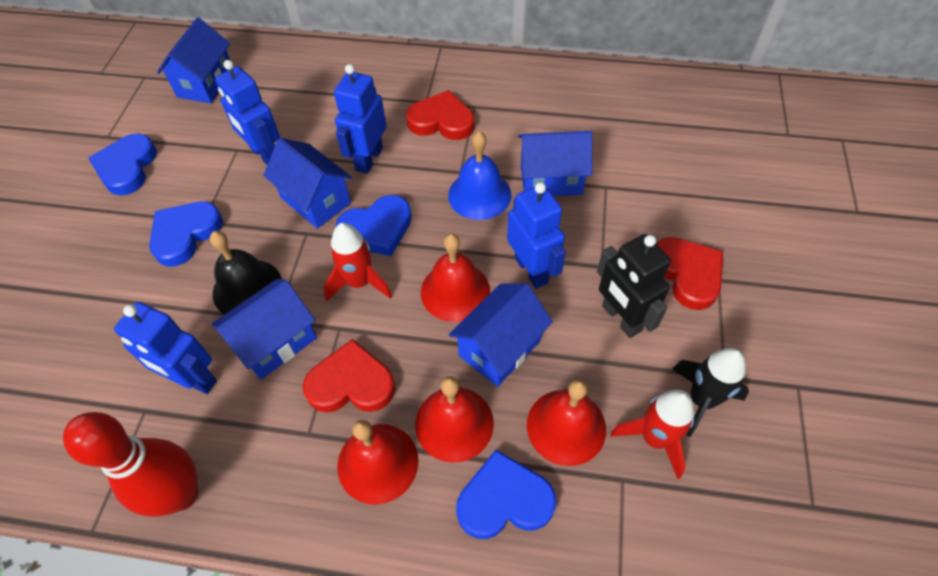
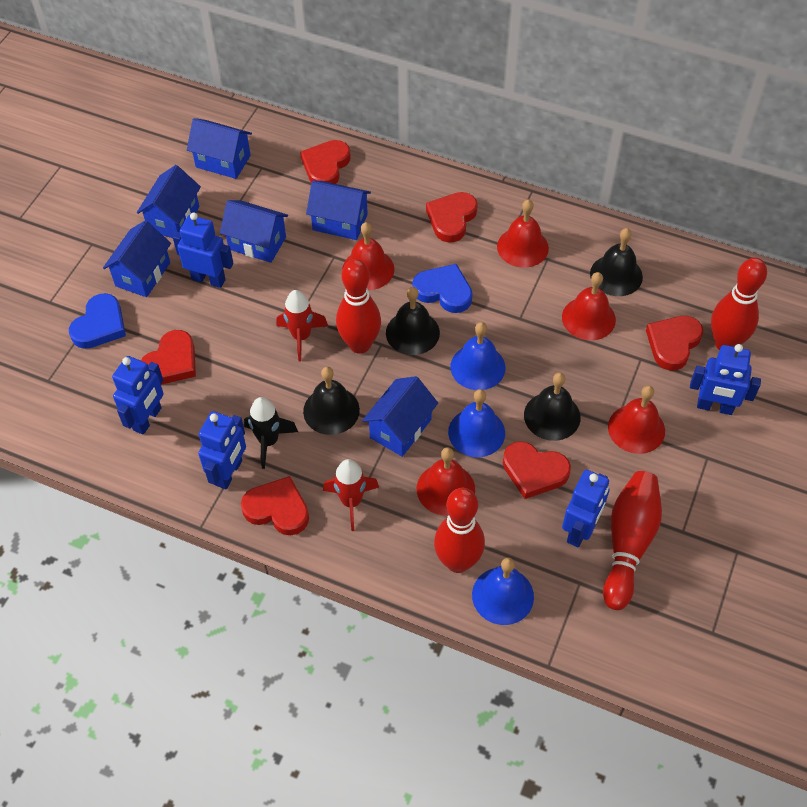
black bell: [210,231,282,314] = 1 -> [303,367,360,435] [386,287,440,355] [524,372,581,441] [590,228,643,296] = 4
black robot: [597,234,671,338] = 1 -> none = 0
blue bell: [448,131,511,220] = 1 -> [448,389,505,457] [450,322,505,390] [472,558,534,625] = 3
blue heart: [89,133,157,195] [149,201,223,267] [335,195,412,256] [456,450,556,539] = 4 -> [69,293,126,349] [412,264,472,313] = 2
blue house: [157,17,230,104] [212,279,317,379] [263,138,352,229] [449,283,553,387] [518,131,592,196] = 5 -> [103,220,171,297] [137,165,201,238] [187,118,252,179] [220,200,288,263] [306,181,371,240] [362,376,438,457] = 6
blue robot: [114,302,217,394] [215,60,280,165] [334,64,387,174] [507,182,566,289] = 4 -> [112,356,164,435] [173,212,233,288] [198,411,246,489] [562,470,610,548] [690,344,761,415] = 5
red bell: [337,420,419,505] [415,376,494,463] [421,234,490,322] [527,379,606,466] = 4 -> [342,222,394,290] [417,447,475,515] [497,199,549,268] [562,272,616,340] [608,385,665,454] = 5
red bowling pin: [63,412,198,517] = 1 -> [336,259,381,354] [434,488,485,573] [603,471,662,610] [711,257,767,350] = 4
red heart: [303,339,395,412] [406,90,474,140] [656,237,723,310] = 3 -> [141,330,196,385] [241,476,309,535] [300,140,351,184] [426,192,478,243] [503,441,571,499] [646,316,703,370] = 6

